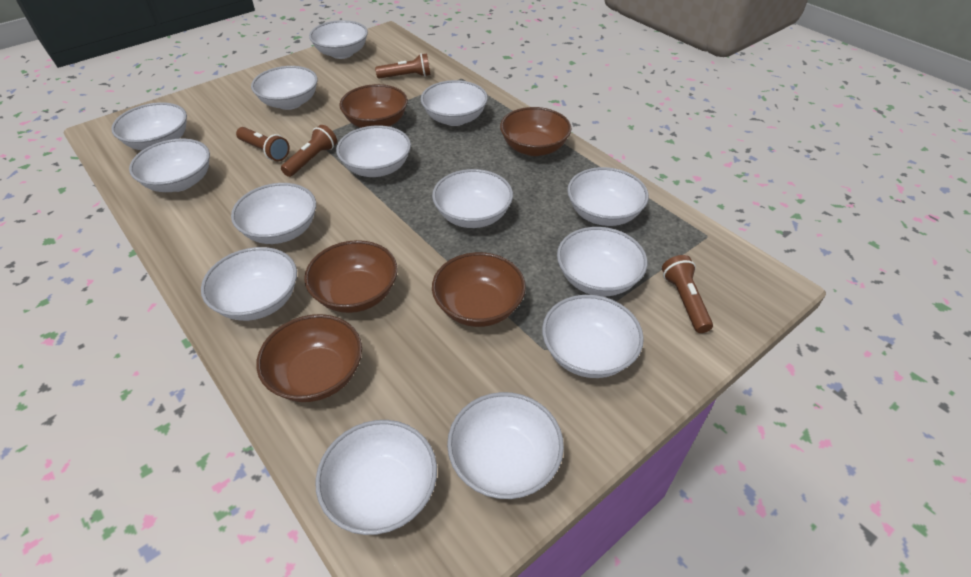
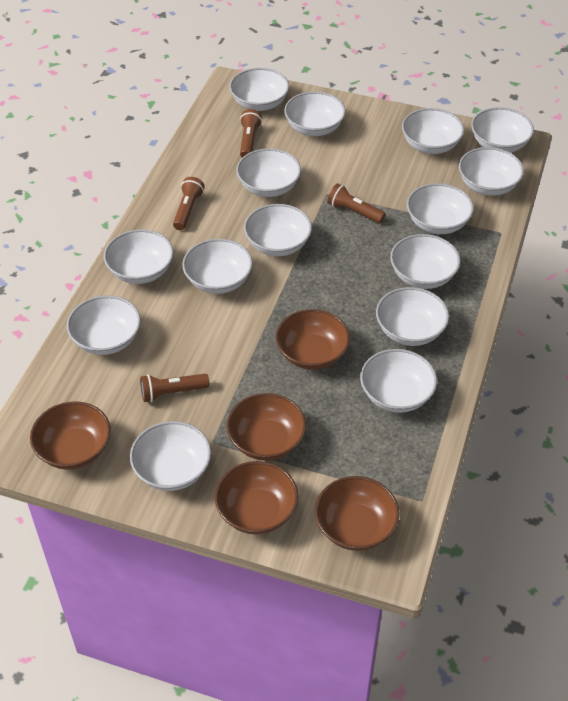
white bowl: [111,102,187,150] [129,138,210,192] [201,247,297,321] [231,183,316,244] [251,66,318,110] [309,20,368,59] [315,420,437,535] [336,125,411,177] [421,80,488,126] [432,169,513,228] [447,392,564,499] [542,295,644,378] [557,227,647,296] [567,167,649,226] = 14 -> [67,295,141,355] [104,229,174,284] [130,421,211,491] [182,239,253,294] [229,68,289,111] [236,148,301,197] [244,204,312,256] [284,91,346,136] [360,349,437,413] [376,287,449,346] [390,234,460,289] [402,108,464,154] [407,183,474,234] [459,147,524,196] [471,107,534,153] = 15

